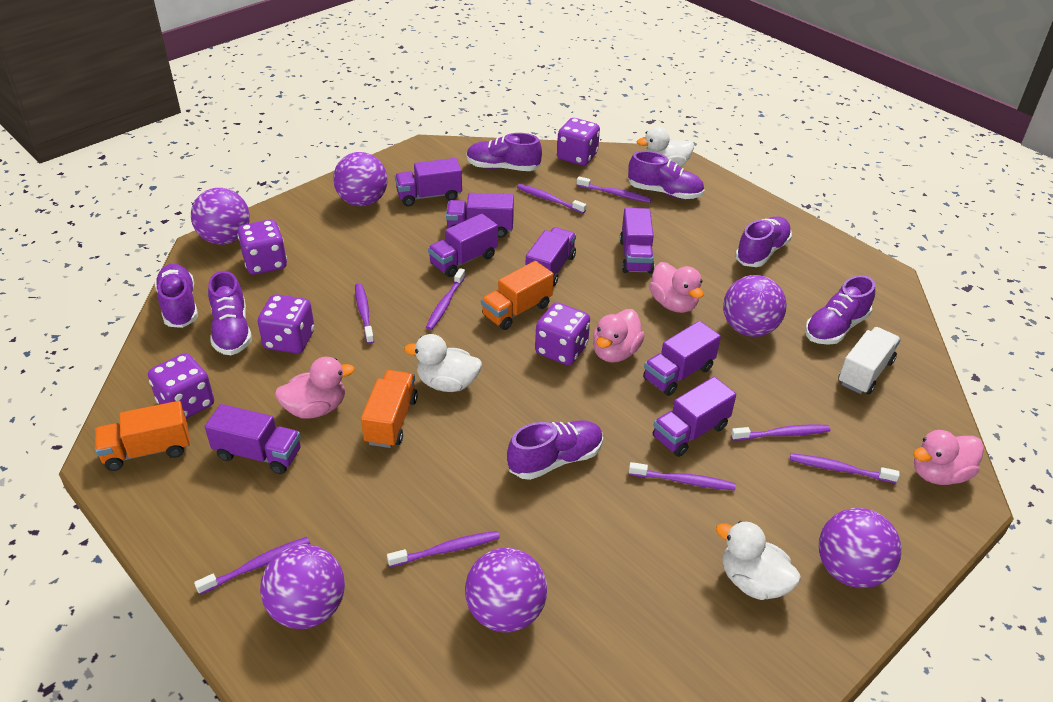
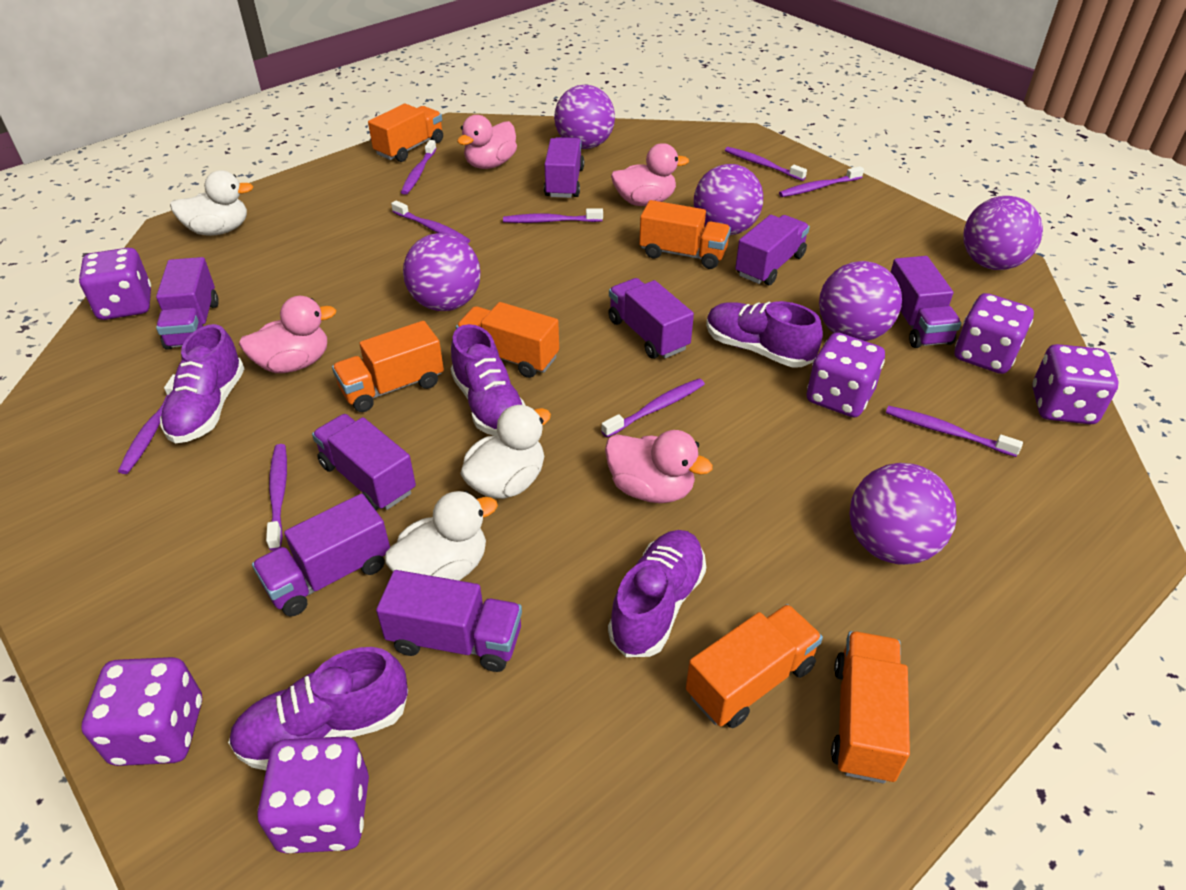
orange truck: [95,401,190,471] [361,370,418,448] [481,261,554,330] = 3 -> [332,321,444,412] [368,104,443,162] [456,302,559,378] [639,200,731,269] [686,604,823,728] [831,631,910,784] = 6
purple dice: [148,353,214,419] [237,219,287,275] [258,294,315,354] [535,302,590,365] [557,118,600,166] = 5 -> [79,248,151,320] [81,657,202,766] [257,736,369,853] [807,333,885,417] [955,293,1034,374] [1032,344,1119,424] = 6
purple shoe: [155,264,198,328] [208,271,252,355] [466,133,542,171] [507,420,603,480] [628,151,705,199] [735,217,792,267] [805,275,875,345] = 7 -> [160,324,244,443] [228,647,408,770] [451,324,526,436] [608,530,706,657] [706,301,823,368] = 5
white truck: [838,327,901,395] = 1 -> none = 0

